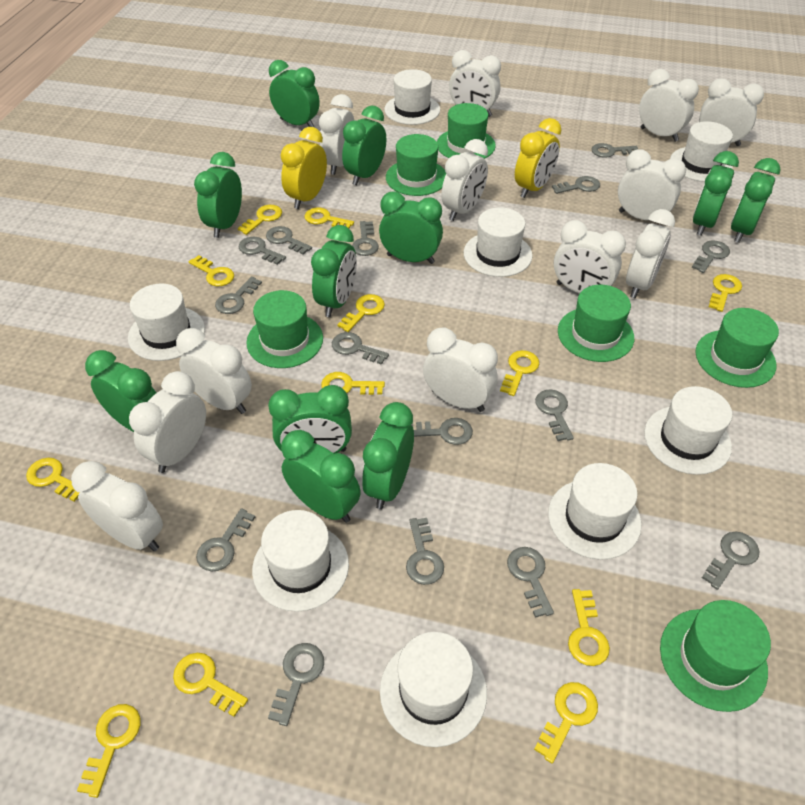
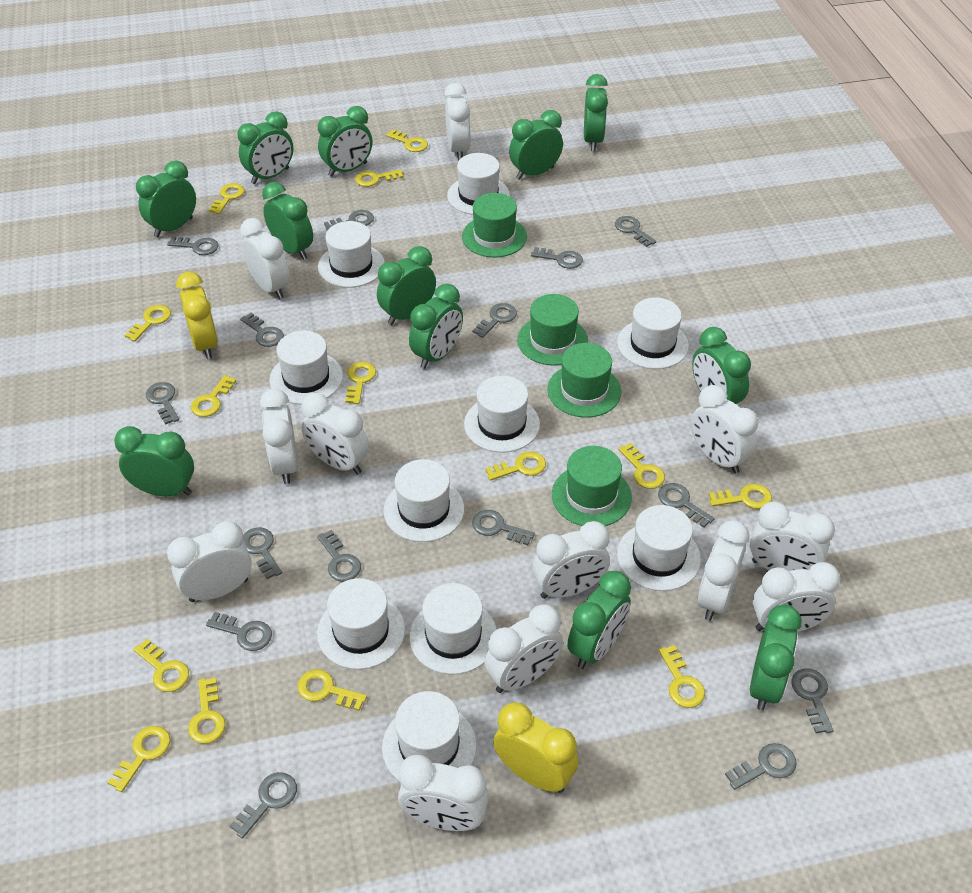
green clock: [85,350,156,432] [194,152,242,238] [268,385,352,454] [269,60,320,127] [281,430,361,523] [311,225,357,317] [342,106,386,185] [362,402,414,509] [379,191,443,264] [693,151,739,236] [731,158,781,243] = 11 -> [114,426,194,496] [136,161,196,237] [237,111,293,184] [262,182,313,260] [318,106,372,177] [377,246,436,325] [409,284,463,369] [509,110,563,180] [567,571,631,669] [584,74,608,151] [692,327,751,404] [750,604,802,710] = 12
green hat: [246,290,323,368] [386,134,446,196] [437,103,496,159] [558,285,634,362] [660,600,771,712] [695,308,779,388] = 6 -> [462,193,527,258] [517,294,588,365] [547,343,621,418] [552,446,632,526] = 4
white hat: [128,284,205,361] [252,510,349,612] [380,632,487,747] [384,69,440,125] [464,208,532,277] [548,463,642,560] [644,386,732,475] [670,121,733,182] = 8 -> [269,330,343,404] [317,578,405,669] [318,221,385,288] [382,691,476,781] [384,459,464,542] [410,583,497,675] [447,153,510,215] [464,375,540,453] [617,297,689,369] [617,505,701,591] = 10
yellow key: [26,458,79,502] [77,704,141,798] [173,653,248,717] [189,255,234,286] [238,205,282,235] [304,208,354,228] [321,372,385,395] [337,294,385,332] [500,350,539,396] [534,682,598,763] [568,589,610,666] [709,274,742,312] = 12 -> [107,726,170,792] [124,305,171,342] [133,639,189,692] [188,678,226,744] [191,375,236,417] [209,183,245,214] [297,669,367,711] [346,362,376,404] [355,169,403,187] [386,129,428,152] [485,451,546,481] [618,443,665,489] [659,645,705,708] [709,484,772,509] = 14

